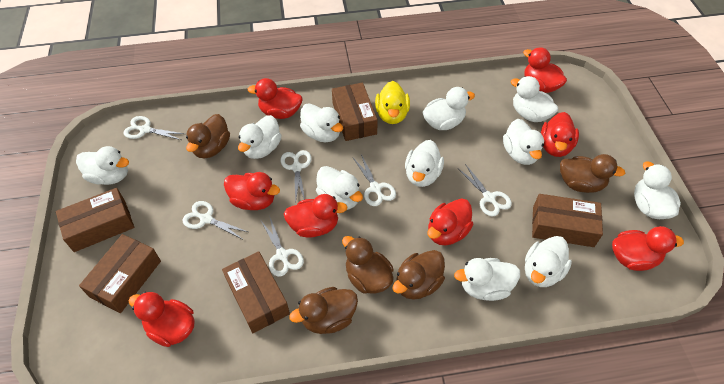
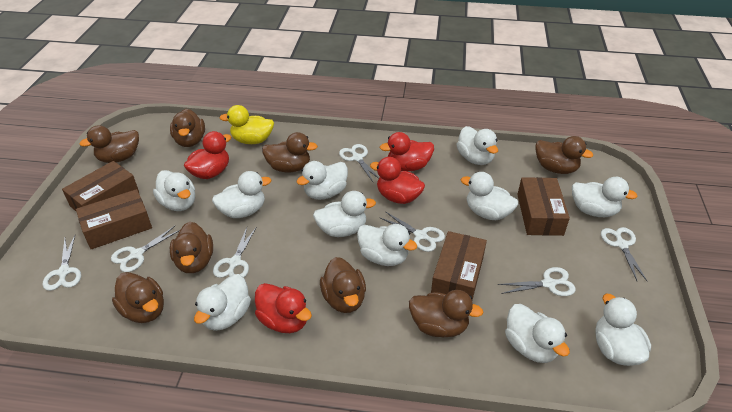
brown box: [56,188,134,252] [79,234,161,313] [222,251,290,333] [332,83,378,141] [532,194,603,247] = 5 -> [62,161,139,211] [76,189,152,249] [431,231,487,300] [517,177,570,236] = 4
brown duck: [186,114,230,158] [290,287,358,334] [342,236,394,294] [393,250,445,300] [560,154,625,193] = 5 -> [79,125,139,163] [112,272,164,323] [170,109,205,147] [170,222,213,273] [262,132,318,172] [320,257,366,313] [409,290,484,337] [535,136,593,174] = 8
red duck: [129,292,195,347] [224,172,280,210] [248,78,302,119] [284,194,348,238] [428,199,474,245] [523,47,567,93] [541,112,579,157] [612,226,684,271] = 8 -> [184,131,231,179] [255,283,312,333] [370,157,425,204] [380,132,434,171] = 4
white scissors: [124,116,185,140] [182,201,248,239] [261,218,304,277] [280,150,312,203] [353,154,396,206] [458,164,512,217] = 6 -> [43,235,81,291] [111,226,180,272] [213,227,256,278] [339,144,379,182] [379,211,445,252] [498,267,576,296] [601,227,648,282] = 7

